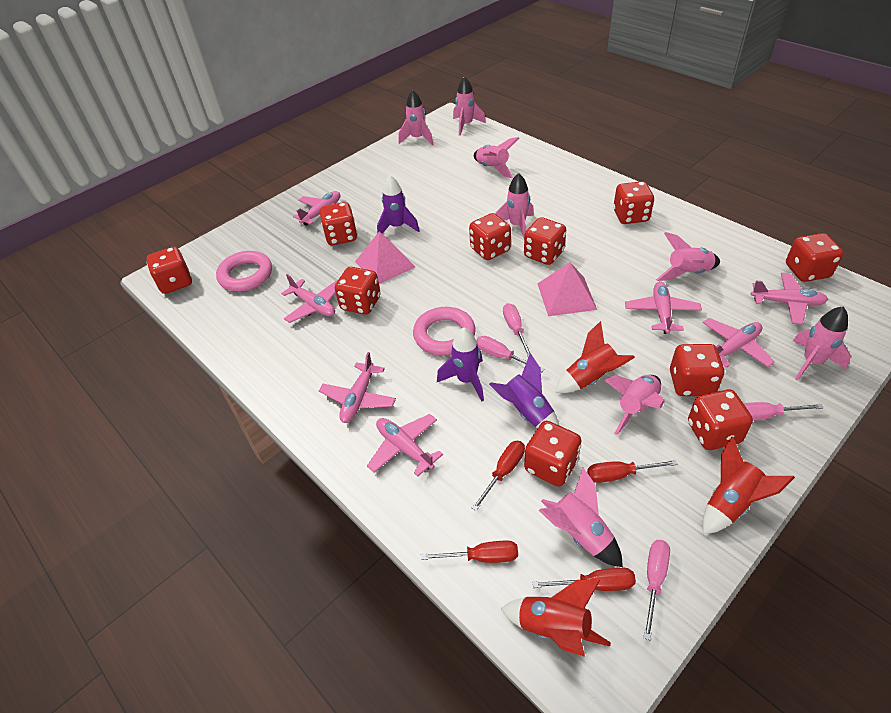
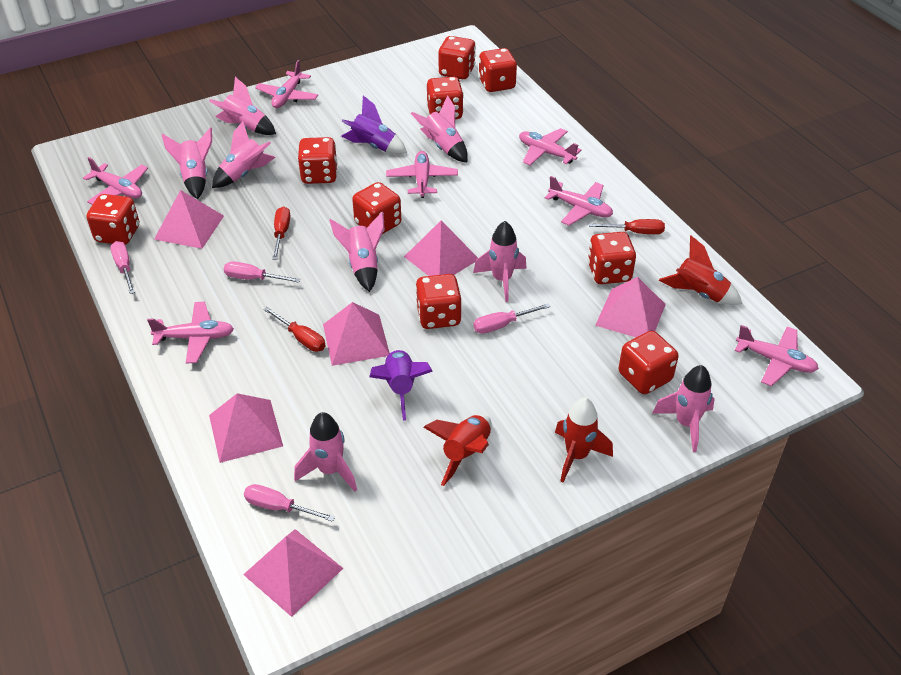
pink pyramid: [355,231,415,284] [537,262,597,316] = 2 -> [154,190,224,249] [209,393,283,463] [243,529,343,617] [323,302,390,366] [404,220,478,276] [595,277,666,337] = 6
pink ring: [216,251,272,291] [413,307,476,356] = 2 -> none = 0
purple rocket: [377,175,420,234] [437,328,484,401] [489,353,560,428] = 3 -> [341,95,407,154] [369,349,433,421] = 2
red dice: [146,247,192,294] [320,202,357,245] [335,267,381,315] [469,213,511,260] [524,217,566,265] [524,421,582,487] [613,181,654,224] [670,344,725,396] [688,390,753,450] [786,233,843,282] = 10 -> [87,194,139,245] [298,137,338,184] [352,182,401,234] [415,274,461,329] [427,77,464,119] [439,36,476,79] [478,48,517,92] [588,232,636,284] [618,331,679,394] = 9
red screwdriver: [421,541,518,563] [472,441,525,511] [532,568,636,591] [587,460,678,483] = 4 -> [263,307,325,352] [272,206,290,260] [589,219,665,234] = 3

